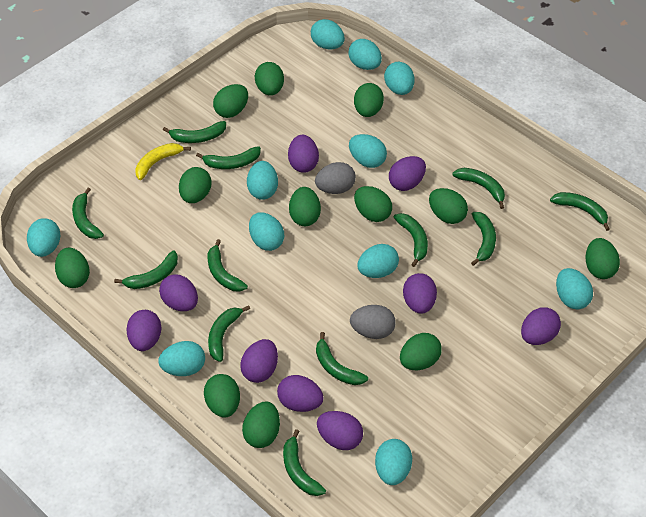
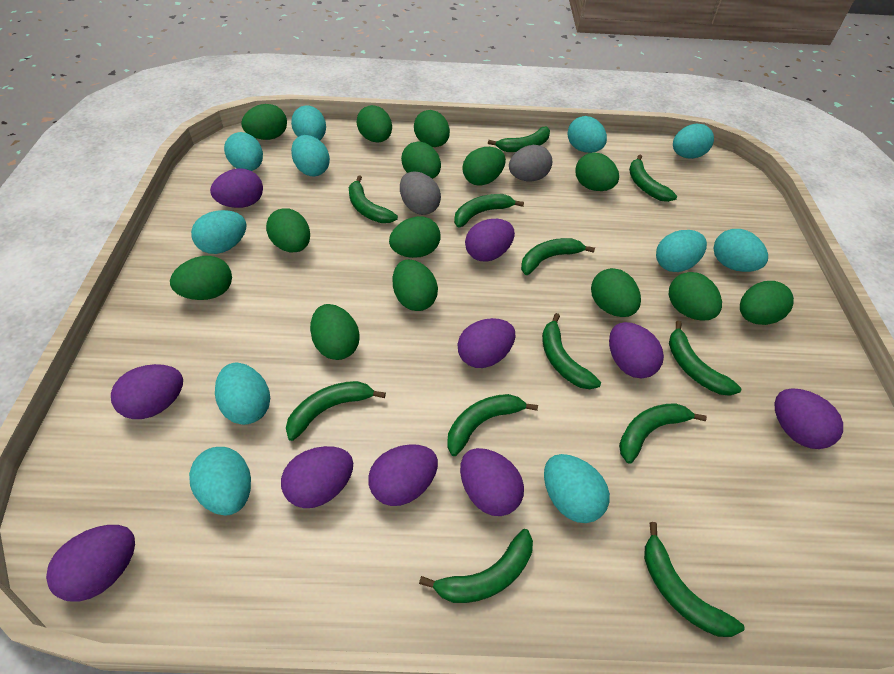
green egg: [55,247,90,288] [179,167,212,203] [204,374,240,418] [213,84,248,118] [242,402,280,448] [255,62,284,95] [289,187,321,226] [354,83,384,117] [354,186,392,222] [400,333,442,370] [429,188,468,224] [586,238,620,279] = 12 -> [170,256,232,300] [241,104,287,140] [266,208,310,252] [310,304,360,360] [357,105,392,142] [389,216,441,258] [393,260,438,311] [401,141,441,179] [414,110,450,147] [462,147,506,186] [575,152,619,191] [591,268,641,317] [669,272,722,320] [740,281,794,325] = 14
purple egg: [126,310,162,351] [159,274,198,311] [240,339,278,383] [277,375,324,412] [288,135,319,173] [317,411,363,450] [389,156,426,191] [403,273,437,314] [521,307,561,345] = 9 -> [46,525,135,602] [111,364,183,419] [210,168,263,208] [281,446,353,508] [368,444,438,506] [457,318,515,368] [460,448,524,516] [465,219,515,262] [609,322,664,378] [775,388,843,449] = 10
yellow banana: [135,143,191,180] = 1 -> none = 0

